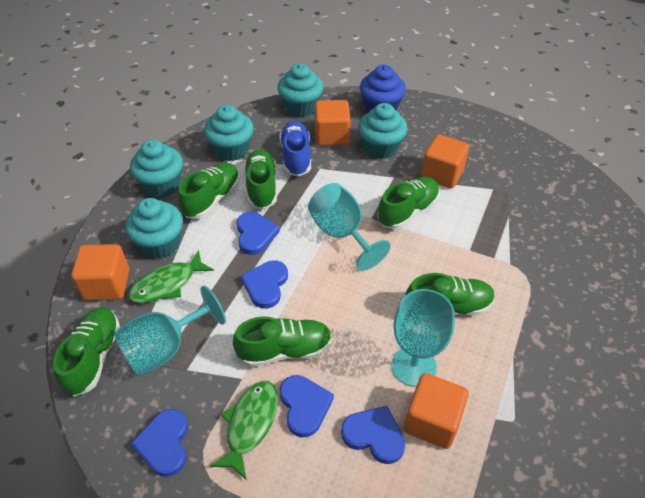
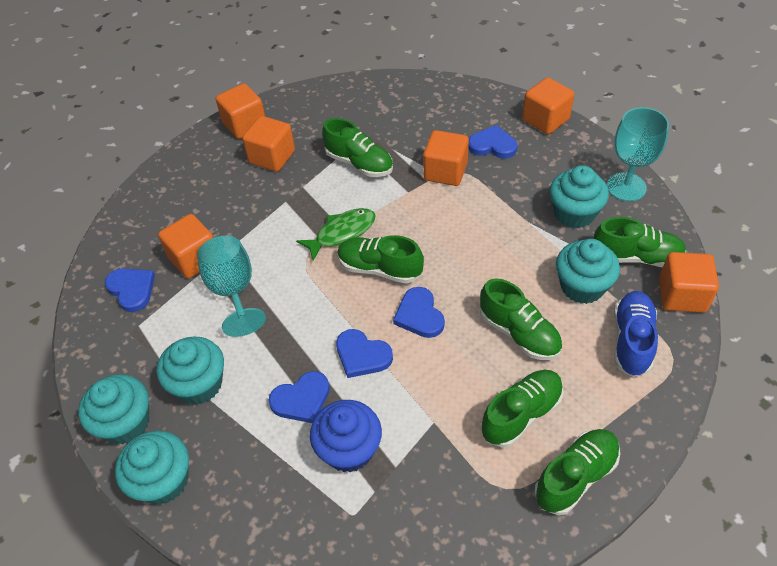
green fish: [128,250,214,303] [210,381,278,479] = 2 -> [296,208,376,261] = 1
orange cube: [71,244,129,300] [315,100,351,146] [404,373,469,449] [421,134,469,189] = 4 -> [158,214,213,278] [216,83,265,139] [242,116,295,172] [423,130,469,186] [522,77,574,134] [659,252,719,313] = 6
turquoise goblet: [114,286,226,376] [308,183,390,271] [391,289,455,387] = 3 -> [197,236,266,337] [607,107,669,201] = 2

